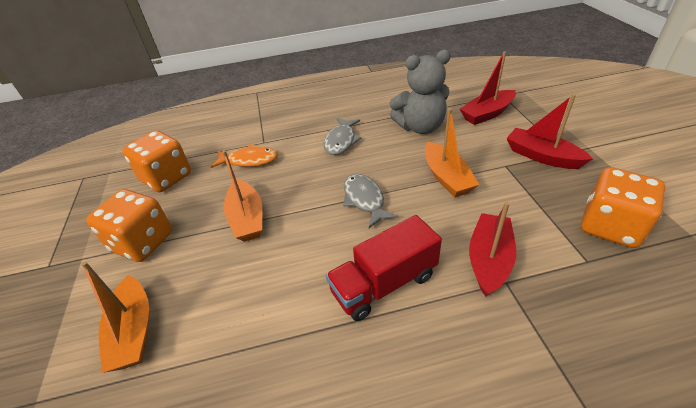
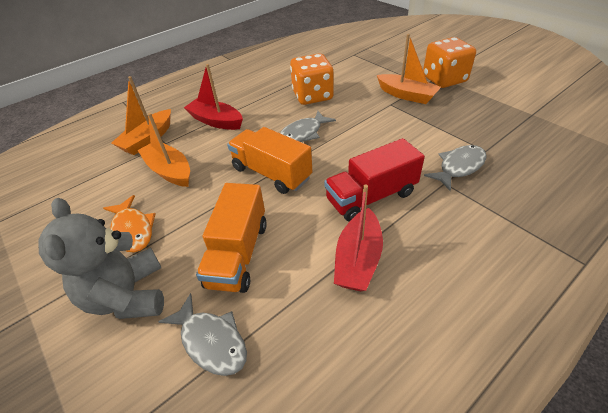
grey fish: [324,118,361,155] [343,174,398,228] = 2 -> [158,293,247,376] [280,111,336,142] [424,145,486,191] = 3
orange dice: [86,189,172,262] [122,130,191,192] [581,167,665,248] = 3 -> [290,53,334,105] [423,37,476,88] = 2
orange truck: none = 0 -> [196,183,267,293] [227,127,312,194] = 2
red boat: [460,51,516,125] [469,202,516,297] [506,94,593,169] = 3 -> [184,64,243,130] [334,184,383,291] = 2

